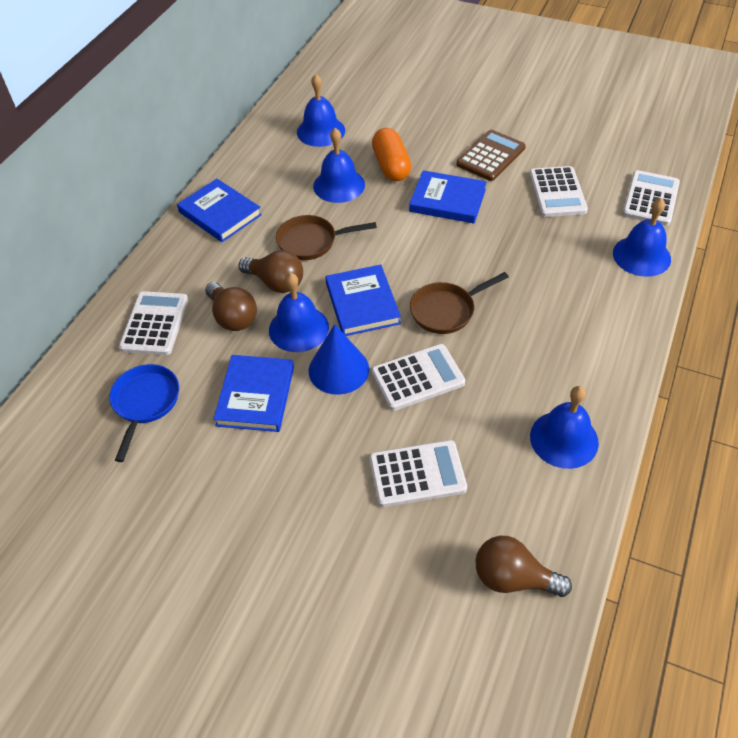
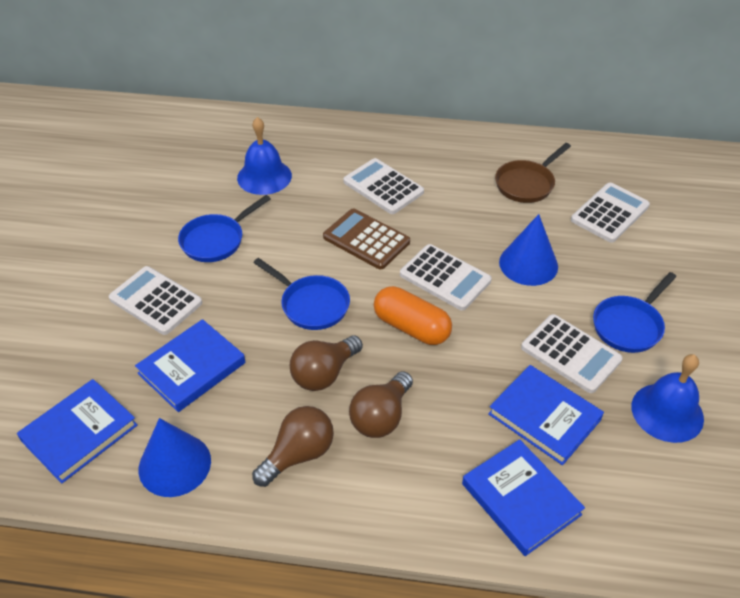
blue bell: [269,273,329,352] [297,74,345,147] [313,128,365,203] [530,386,599,469] [613,198,671,277] = 5 -> [237,117,292,195] [631,354,704,443] = 2
blue cone: [308,324,369,395] = 1 -> [139,418,211,497] [499,214,558,286] = 2
blue pan: [109,364,179,462] = 1 -> [178,195,271,262] [254,258,350,330] [593,272,676,353] = 3
brown pan: [276,215,377,260] [410,272,509,334] = 2 -> [495,143,571,203] = 1

